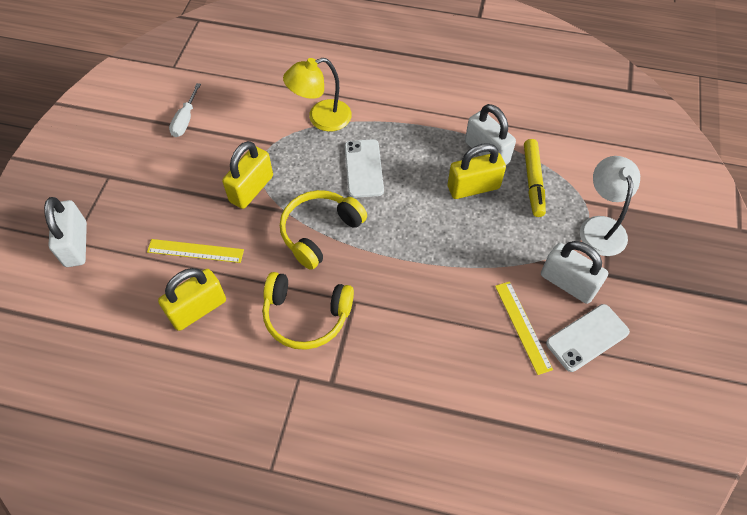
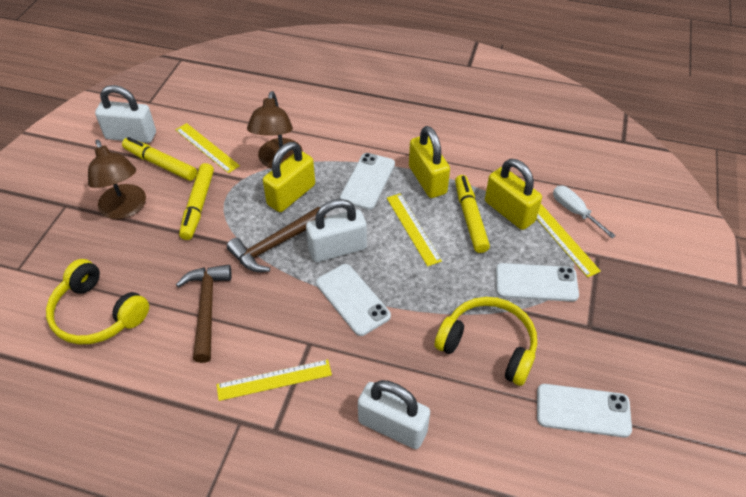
brown hammer: none = 0 -> [176,265,232,363] [227,207,326,272] = 2
brown lamp: none = 0 -> [88,140,146,219] [247,91,303,169] = 2
white lamp: [580,156,640,256] = 1 -> none = 0
white phone: [345,139,384,198] [546,304,630,372] = 2 -> [316,264,391,336] [340,153,395,210] [496,263,579,302] [537,384,632,437] = 4
yellow lamp: [283,58,352,131] = 1 -> none = 0
yellow marker: [524,139,546,217] = 1 -> [122,137,197,181] [179,163,214,240] [455,175,490,253] = 3
yellow ruler: [147,239,244,263] [495,281,553,375] = 2 -> [175,123,240,173] [216,359,332,401] [387,193,442,267] [537,204,601,278] = 4

